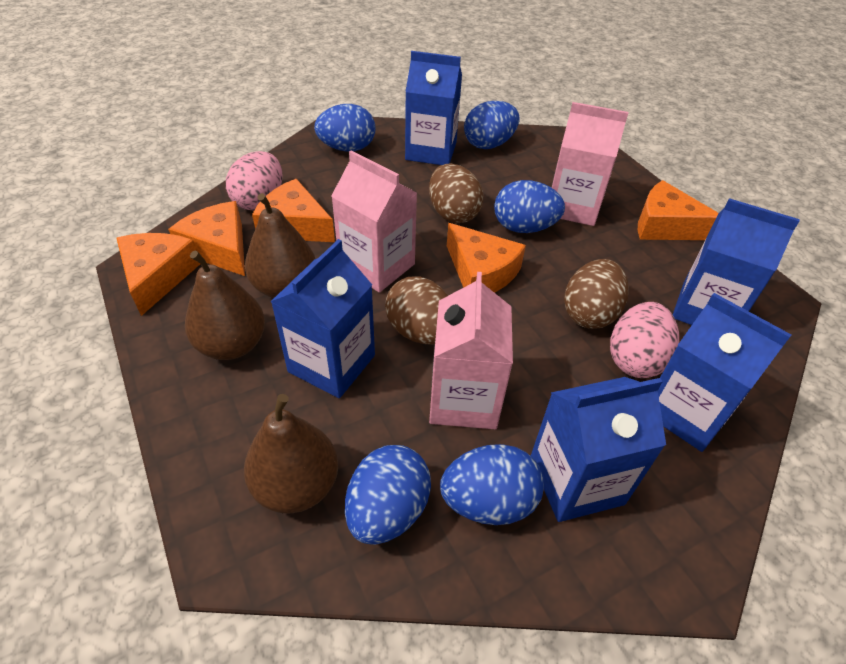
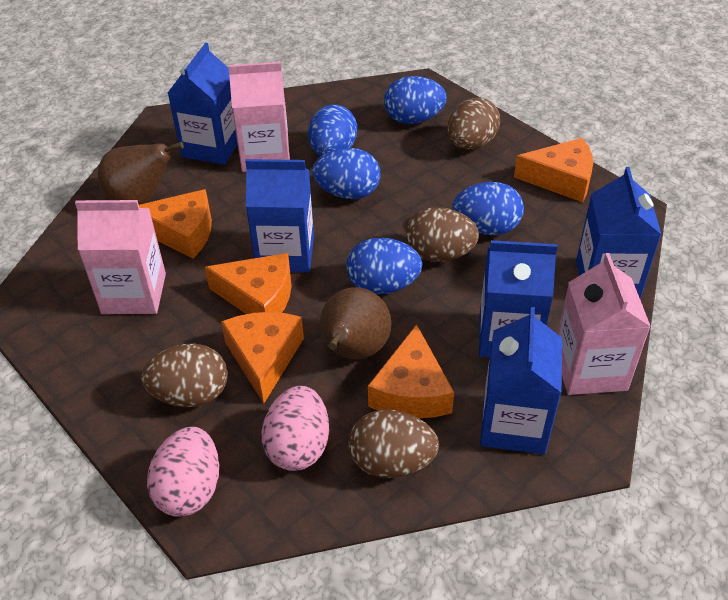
brown egg: [385,276,448,345] [429,163,483,223] [564,259,629,329] = 3 -> [141,344,228,407] [348,410,439,478] [405,207,479,262] [447,97,500,150] = 4
brown pear: [185,250,265,360] [244,394,338,513] [245,193,315,298] = 3 -> [98,142,184,205] [320,287,391,359] = 2

